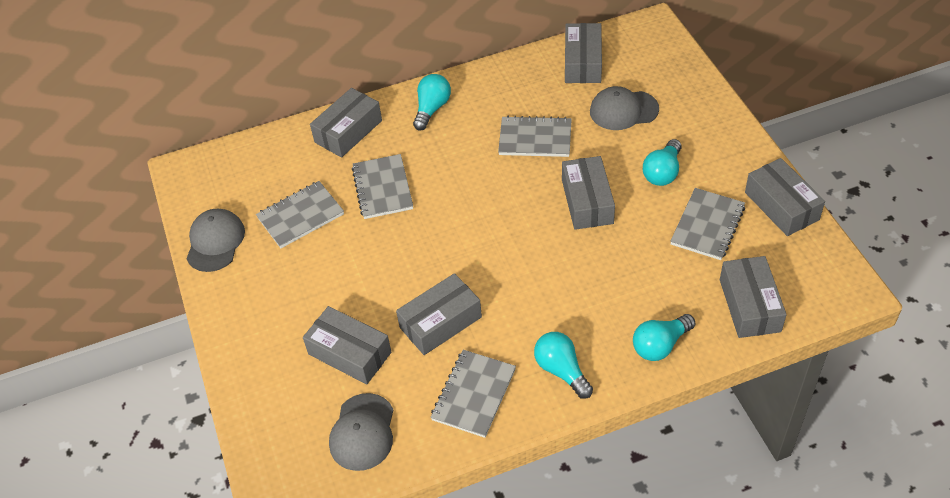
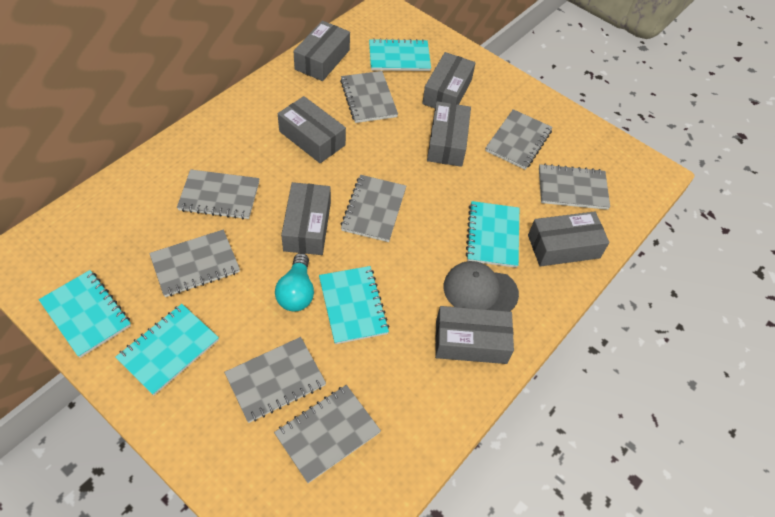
grey cap: [186,209,245,272] [329,393,393,471] [590,86,659,130] = 3 -> [444,261,519,312] = 1
grey notebook: [256,181,344,248] [352,154,413,219] [431,350,516,438] [498,116,572,157] [670,188,745,260] = 5 -> [149,230,240,297] [177,169,260,219] [224,337,326,423] [274,385,381,483] [340,71,398,123] [341,175,406,242] [485,109,553,170] [539,164,610,210] = 8
turquoise light bulb: [413,74,451,130] [534,332,593,399] [633,314,696,361] [643,139,681,186] = 4 -> [275,253,314,312] = 1
turquoise notebook: none = 0 -> [39,270,131,358] [115,304,219,396] [319,266,389,344] [369,38,431,71] [466,201,519,268] = 5

